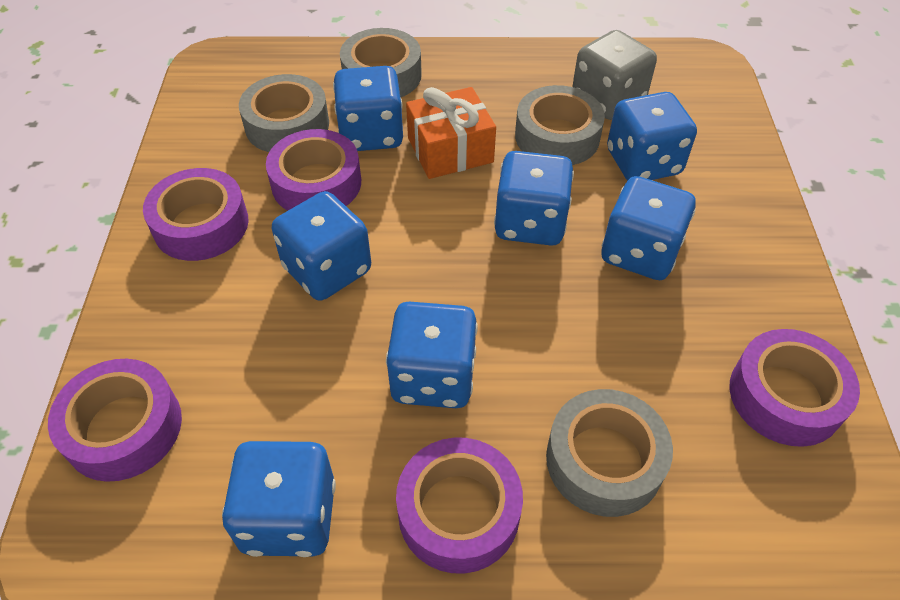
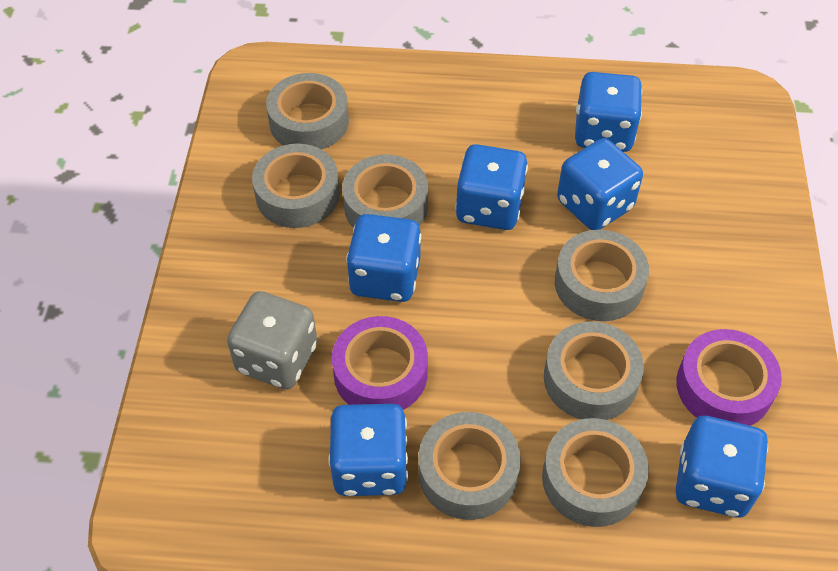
blue dice: [222,441,336,557] [272,191,371,301] [333,66,403,151] [386,301,478,408] [494,151,574,246] [601,176,696,280] [607,92,697,180] = 7 -> [329,404,408,496] [346,214,421,302] [455,144,528,230] [557,138,643,230] [575,72,642,152] [675,416,768,518] = 6
grey tape: [239,74,329,152] [340,28,422,98] [515,85,605,165] [546,389,673,517] = 4 -> [252,144,340,228] [266,73,349,149] [342,154,428,228] [419,412,521,520] [542,418,649,527] [544,321,644,420] [555,230,649,321] = 7
orange gift: [406,87,496,179] = 1 -> none = 0
purple tape: [48,359,182,482] [143,168,249,261] [266,129,361,211] [396,437,523,574] [729,329,860,447] = 5 -> [332,316,428,410] [676,329,782,426] = 2

